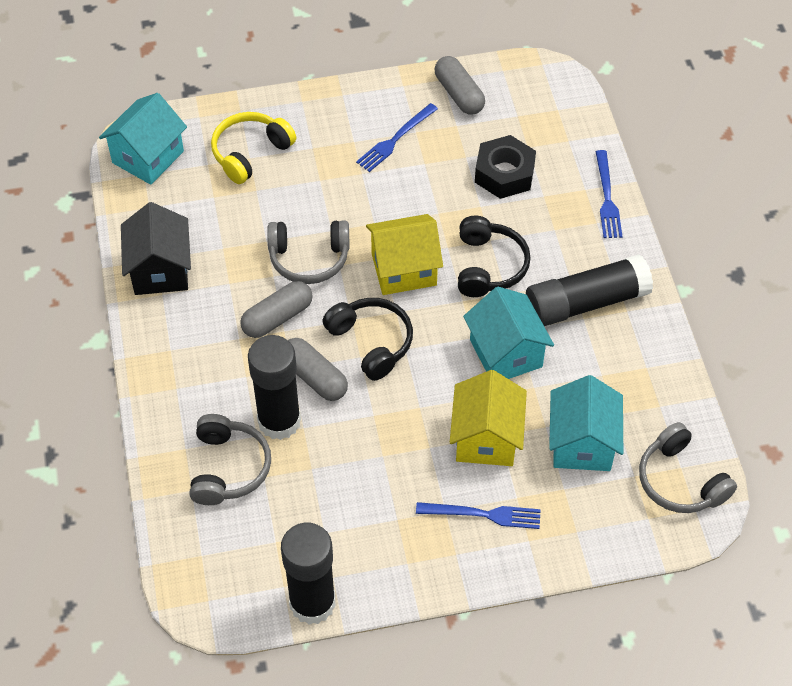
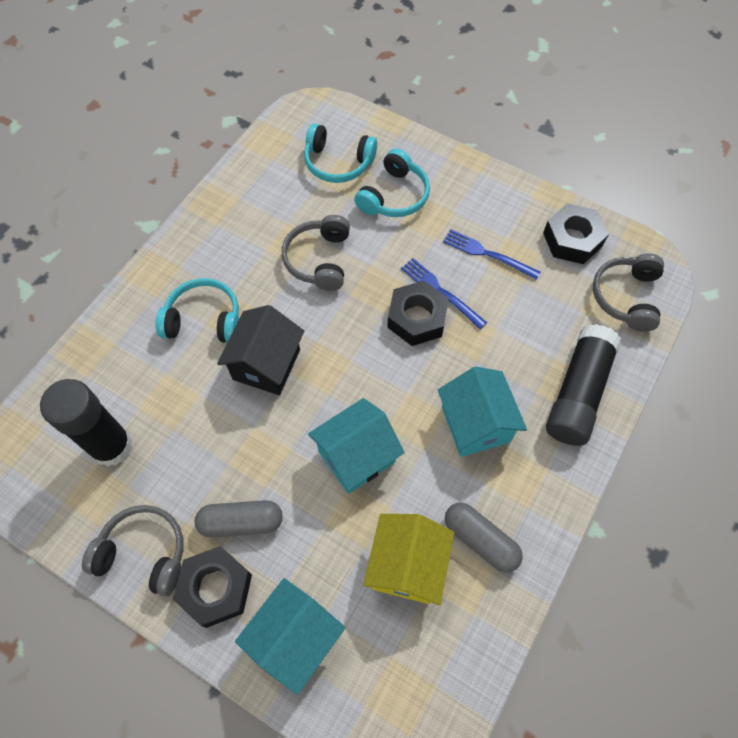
black glue stick: [248,335,301,440] [281,523,336,625] [526,254,653,326] = 3 -> [40,379,133,466] [546,324,621,446] = 2
black headphones: [322,298,413,381] [458,216,531,297] = 2 -> none = 0
black nut: [475,135,536,199] = 1 -> [173,546,252,628] [387,280,449,346] [543,203,609,264] = 3
blue fork: [356,103,438,172] [416,502,541,529] [596,150,623,238] = 3 -> [401,258,487,329] [443,229,541,280] = 2
grey capsule: [240,281,313,338] [288,338,348,401] [435,56,485,115] = 3 -> [195,500,283,537] [445,502,523,573] = 2
turquoise headphones: none = 0 -> [155,278,239,342] [304,123,377,183] [354,149,430,217] = 3
yellow headphones: [211,112,296,184] = 1 -> none = 0
yellow house: [366,214,443,295] [450,370,527,466] = 2 -> [363,514,454,605] = 1

